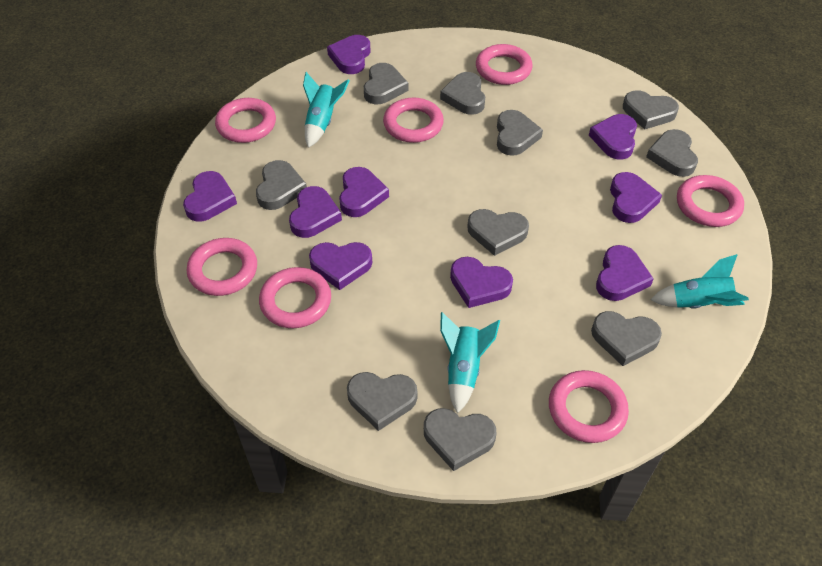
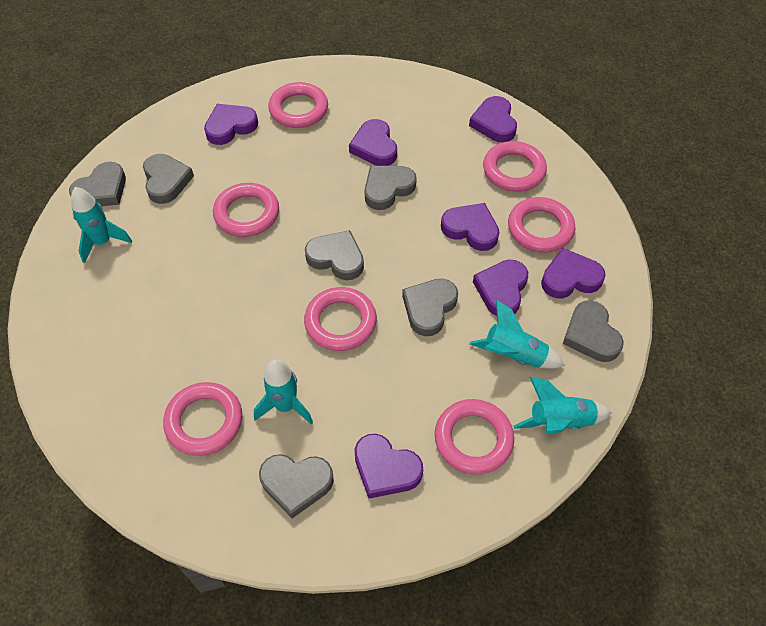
grey heart: [256,160,307,210] [347,372,417,431] [364,63,408,104] [424,408,497,471] [440,72,485,115] [467,209,529,256] [497,110,543,156] [591,311,662,366] [623,90,679,130] [646,129,698,177] = 10 -> [69,162,126,206] [143,154,194,204] [259,454,334,518] [305,230,364,280] [365,165,417,210] [402,279,458,336] [563,300,624,362] = 7
purple heart: [183,171,237,222] [289,186,342,238] [309,242,372,290] [327,35,370,74] [339,167,389,217] [450,257,513,308] [589,114,637,160] [596,245,654,301] [610,172,662,223] = 9 -> [204,104,258,145] [349,119,397,166] [354,434,423,499] [441,203,500,251] [469,96,517,142] [473,259,528,316] [541,248,606,298] = 7
turquoise rocket: [303,72,350,148] [440,312,500,413] [650,254,749,309] = 3 -> [71,187,132,263] [254,359,313,424] [469,300,565,369] [513,377,611,434] = 4

